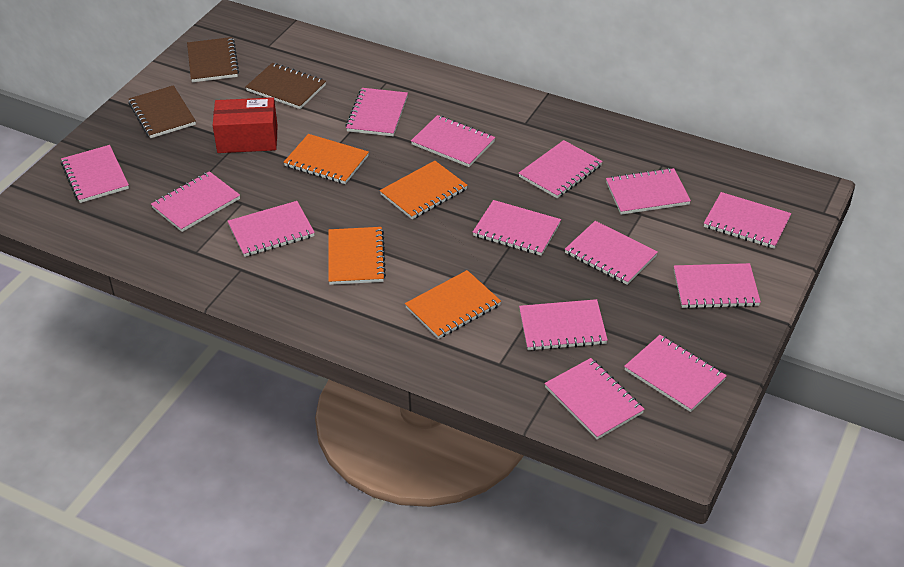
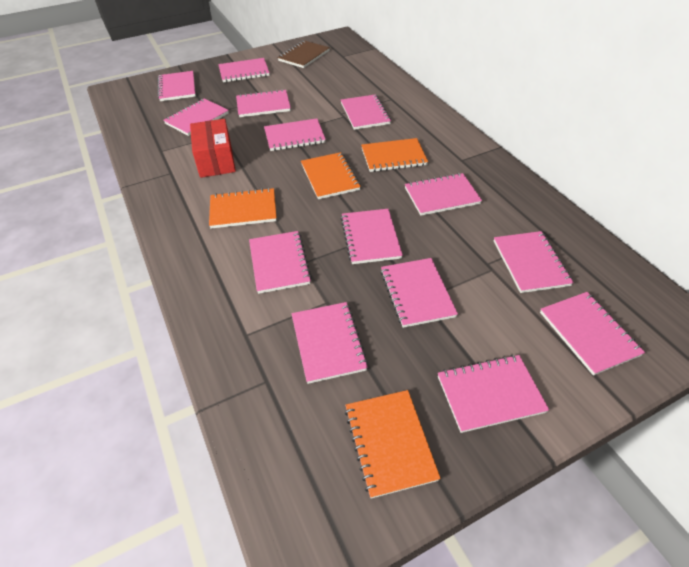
brown notebook: [128,85,196,138] [187,37,239,82] [246,63,326,109] = 3 -> [278,41,330,68] = 1

